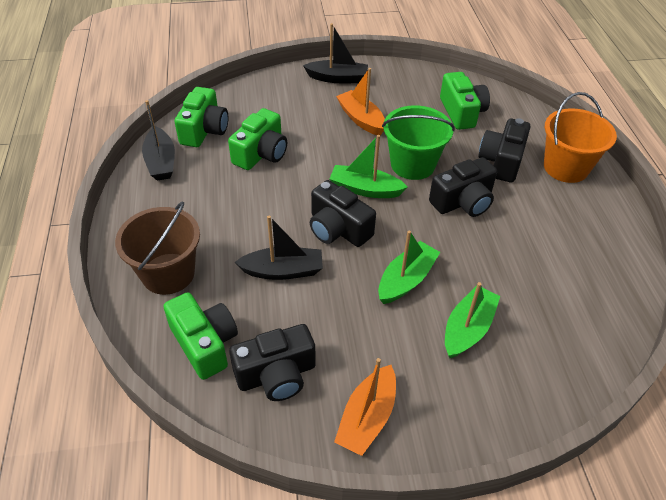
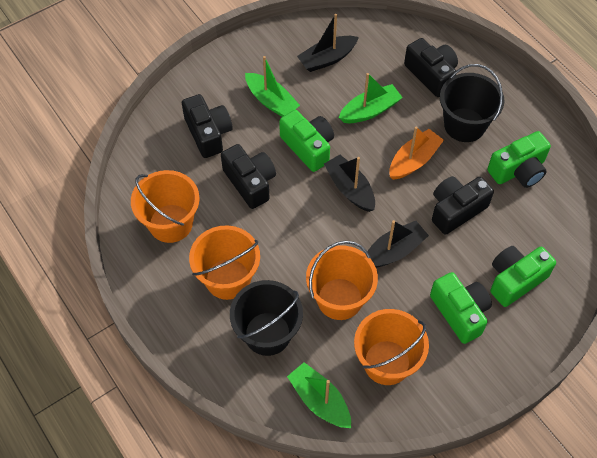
black bucket: none = 0 -> [230,280,303,356] [440,64,504,142] = 2
brown bucket: [115,202,200,295] = 1 -> none = 0
green bucket: [382,106,455,180] = 1 -> none = 0
orange boat: [334,358,396,456] [336,68,385,135] = 2 -> [389,126,444,180] = 1
orange bucket: [544,92,617,183] = 1 -> [131,170,200,243] [189,225,260,300] [306,241,378,320] [354,309,429,385] = 4

